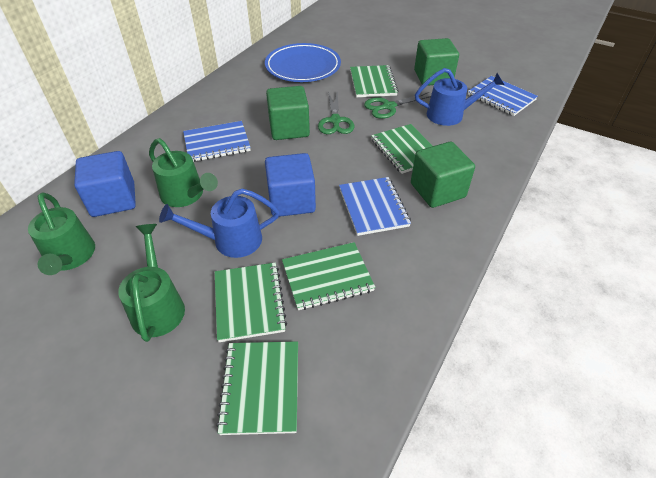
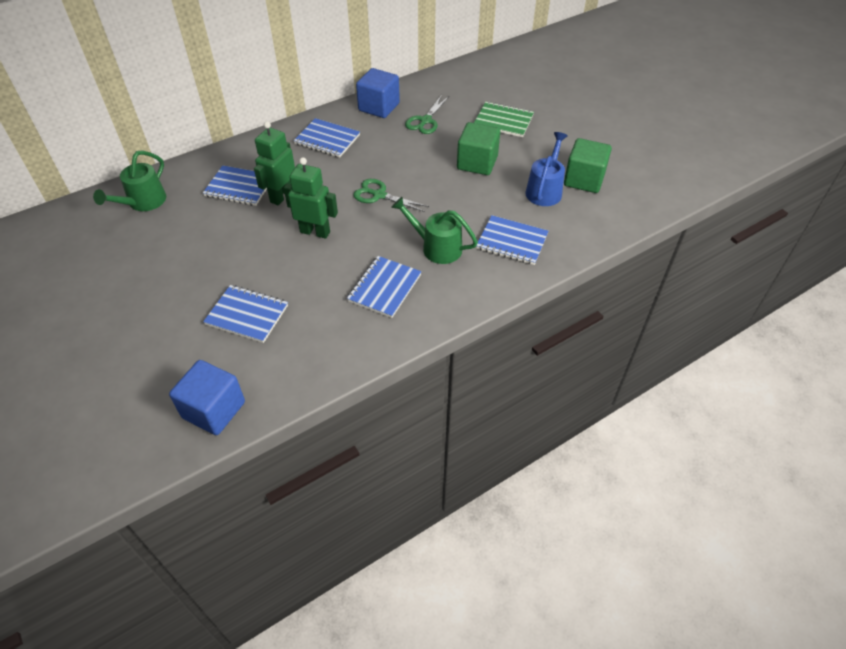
blue notebook: [183,121,251,162] [339,177,411,236] [468,76,538,116] = 3 -> [203,165,267,206] [203,285,288,343] [294,118,360,158] [347,256,422,318] [476,215,549,265] = 5
blue plate: [265,43,341,82] = 1 -> none = 0
blue watering can: [159,189,280,258] [415,68,504,126] = 2 -> [525,132,568,206] = 1
green cube: [266,86,310,140] [411,142,475,208] [414,38,459,86] = 3 -> [457,122,500,175] [564,138,612,193] = 2
green notebook: [214,263,287,342] [216,341,298,435] [282,242,375,310] [350,65,398,97] [371,124,433,174] = 5 -> [474,101,534,137] = 1
green robot: none = 0 -> [254,121,295,205] [284,157,338,239] = 2
green watering can: [28,192,95,275] [118,224,185,342] [149,138,218,207] = 3 -> [93,150,166,211] [391,197,478,264] = 2

